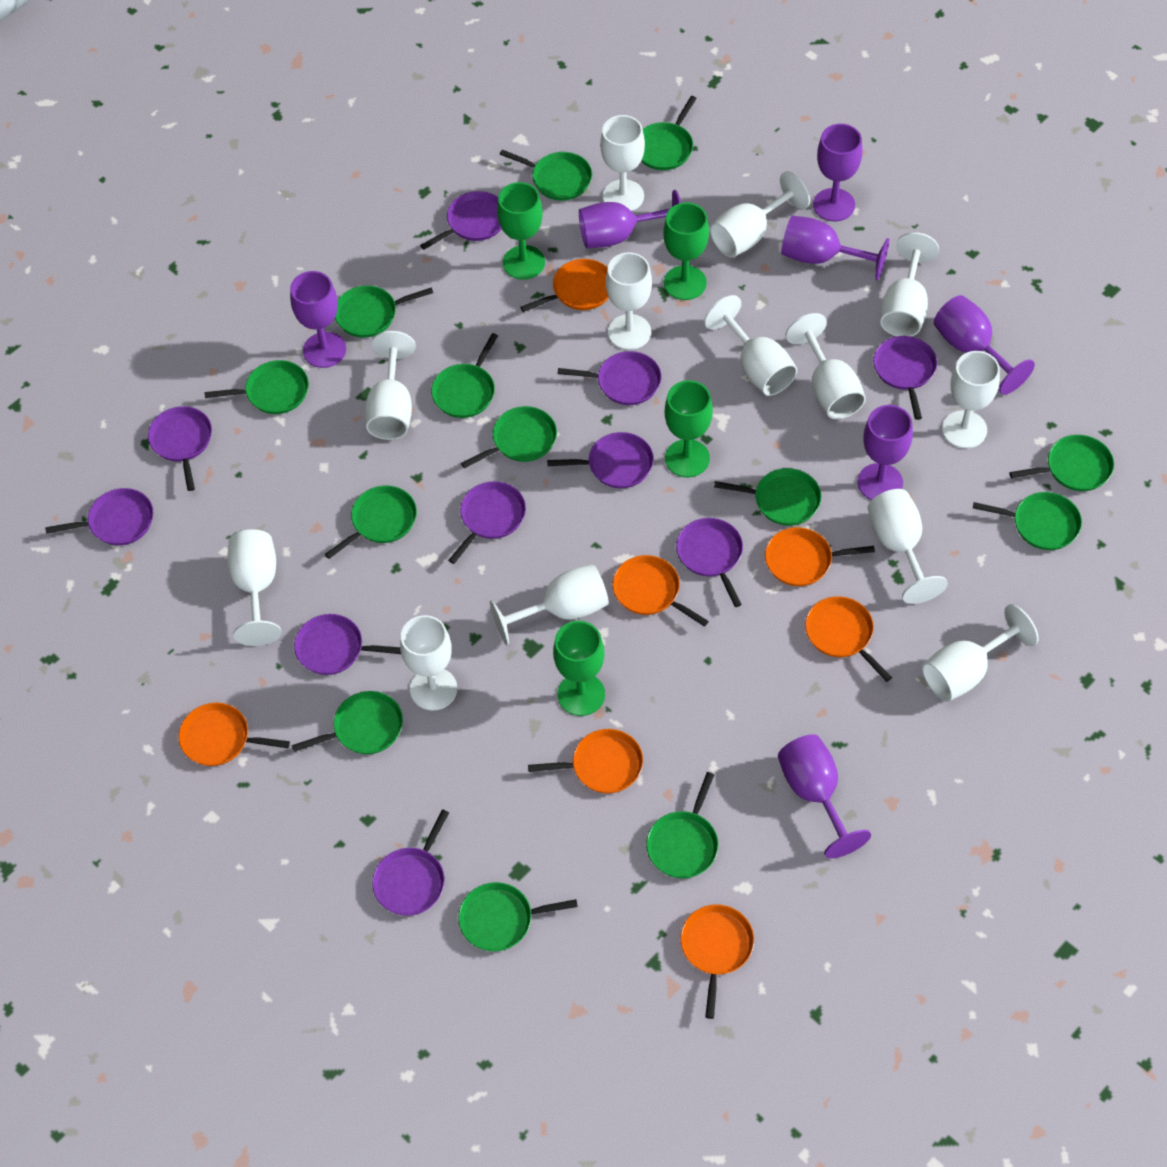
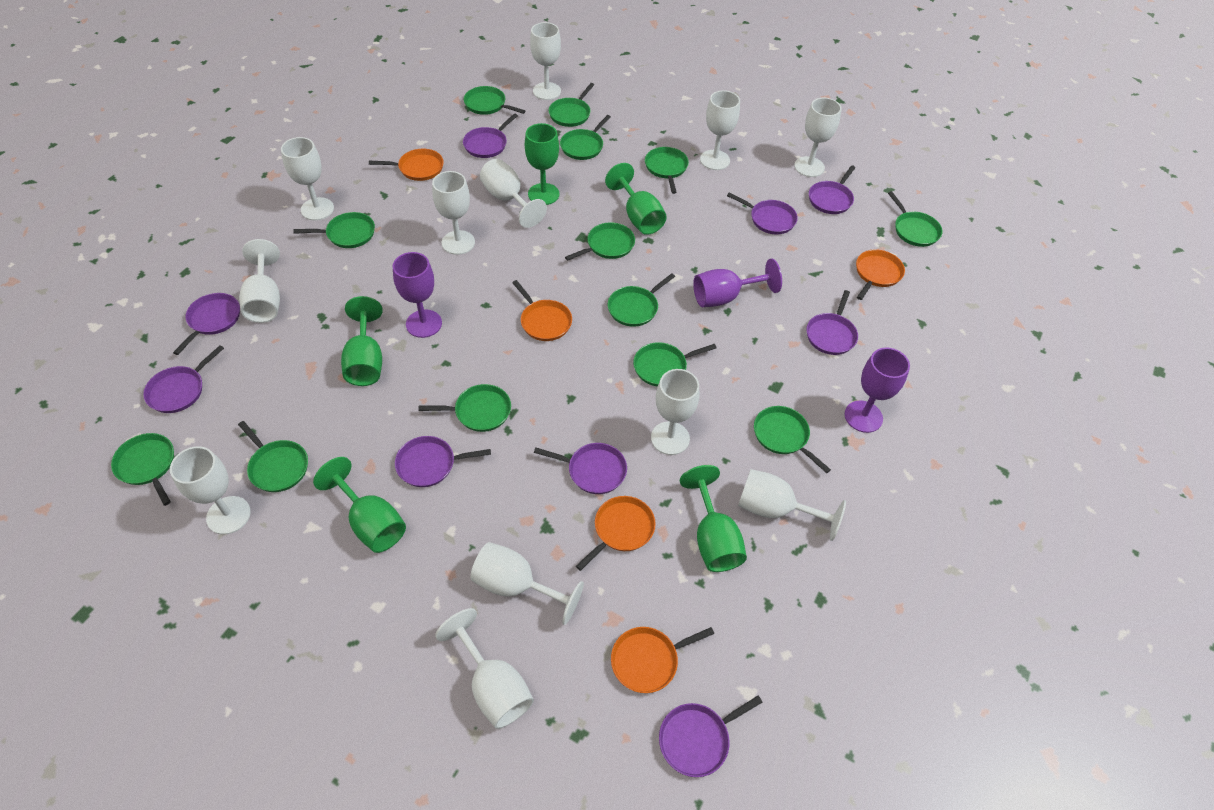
green goblet: [497,182,545,280] [553,621,605,716] [663,202,709,300] [665,380,713,477] = 4 -> [313,457,406,553] [341,296,383,386] [525,123,559,205] [605,163,667,235] [680,465,747,572] = 5
orange pan: [178,703,290,766] [520,259,609,312] [528,729,643,794] [612,555,709,627] [680,904,754,1019] [765,527,875,586] [805,596,892,682] = 7 -> [369,149,444,181] [512,280,572,341] [576,496,656,571] [611,627,714,693] [856,249,905,300] = 5
purple goblet: [290,271,346,368] [579,190,681,248] [778,734,871,858] [781,216,889,281] [813,124,862,221] [858,405,913,500] [934,295,1035,395] = 7 -> [393,252,442,338] [693,259,782,307] [845,348,910,433] = 3
purple pan: [45,488,153,545] [148,406,212,491] [294,614,401,675] [372,809,449,916] [420,191,502,250] [448,481,526,564] [547,432,654,488] [558,351,661,405] [676,518,743,607] [873,336,937,420] = 10 -> [143,345,224,413] [173,293,240,355] [395,436,491,487] [463,113,518,158] [534,443,627,494] [659,696,762,777] [727,193,798,234] [807,290,858,355] [809,165,855,214] = 9
white goblet: [227,529,281,646] [365,331,416,440] [400,615,457,710] [490,564,609,645] [600,115,645,211] [606,252,652,350] [704,295,797,396] [710,171,810,258] [785,313,866,419] [868,489,948,604] [880,232,939,336] [922,604,1039,702] [942,351,1000,448] = 13 -> [170,446,251,534] [239,239,280,323] [281,137,334,220] [432,171,475,255] [435,608,534,729] [470,542,584,625] [480,159,547,228] [530,22,561,100] [651,369,699,455] [700,90,740,170] [738,469,846,541] [794,98,842,177] = 12

